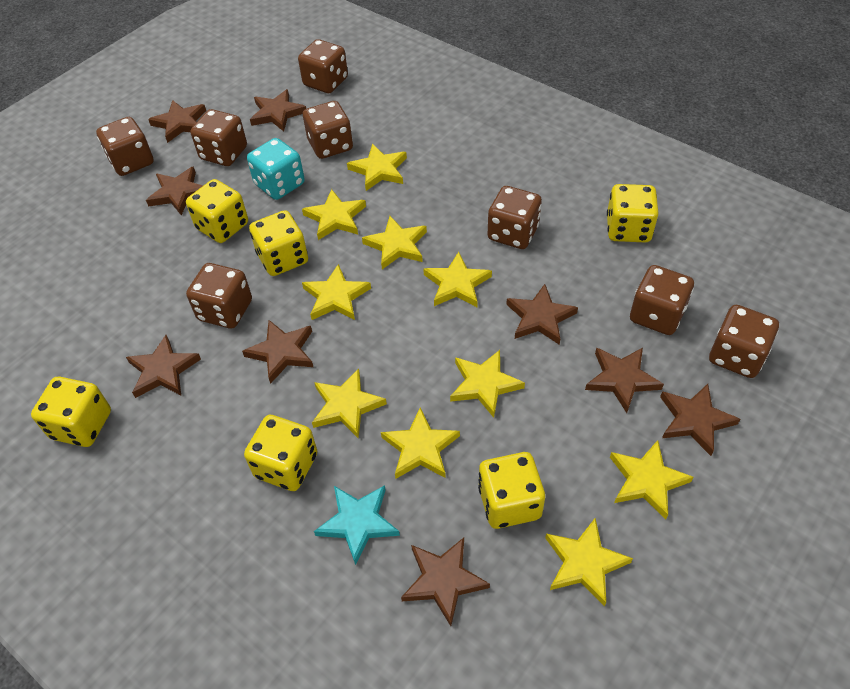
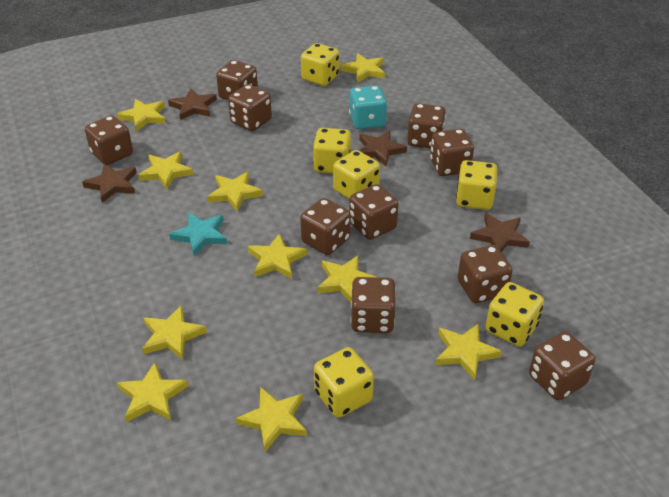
brown dice: [96,117,154,176] [186,263,252,328] [190,109,247,166] [298,39,348,93] [303,101,353,159] [487,186,542,249] [630,265,694,335] [709,305,779,378] = 8 -> [85,115,133,165] [216,60,258,100] [228,84,272,131] [300,198,351,255] [349,184,398,240] [350,277,396,333] [407,103,446,148] [430,129,474,176] [458,245,512,303] [529,331,595,400] = 10
brown star: [126,335,201,398] [146,166,203,215] [148,100,206,143] [242,320,313,384] [250,89,306,132] [401,538,490,626] [506,284,578,345] [585,348,664,413] [660,384,740,456] = 9 -> [82,164,137,203] [168,88,217,120] [359,130,407,166] [470,213,530,252] = 4

